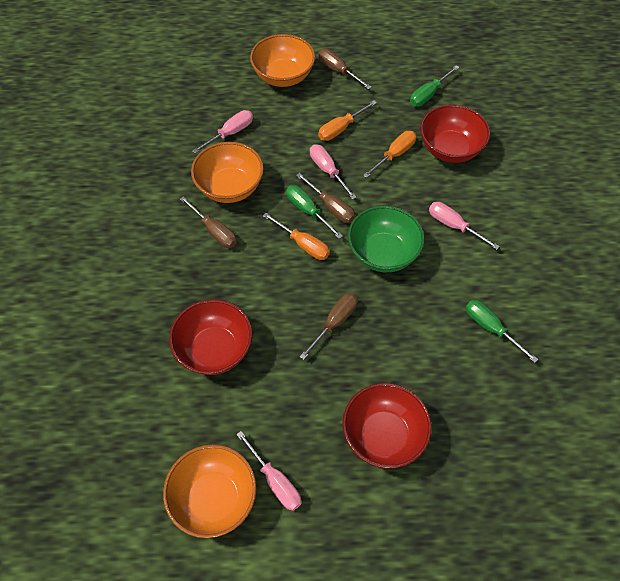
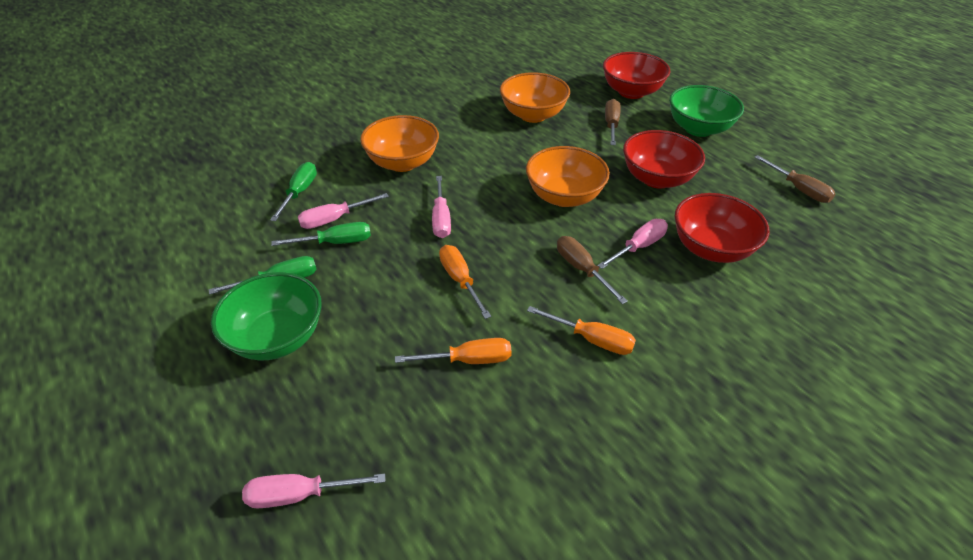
brown screwdriver: [180,196,237,248] [296,173,355,223] [300,293,358,360] [318,49,372,90] = 4 -> [557,236,628,304] [605,99,621,145] [754,155,835,203] = 3
green bowl: [348,206,425,272] = 1 -> [211,272,322,360] [669,85,744,137] = 2

